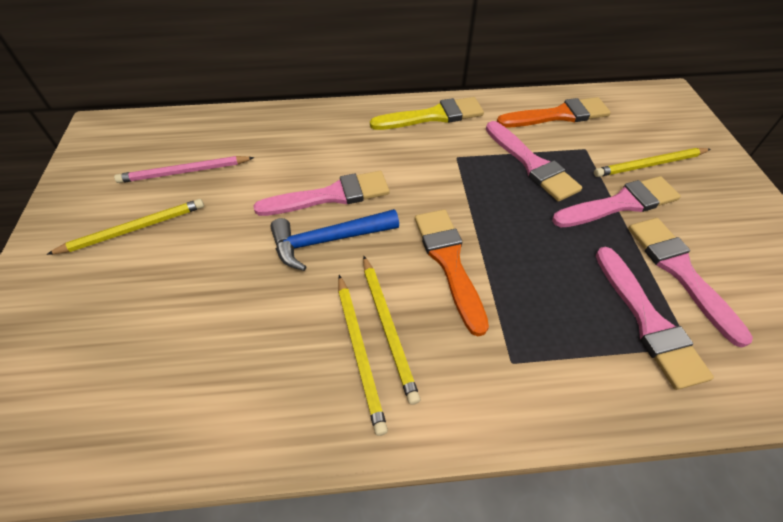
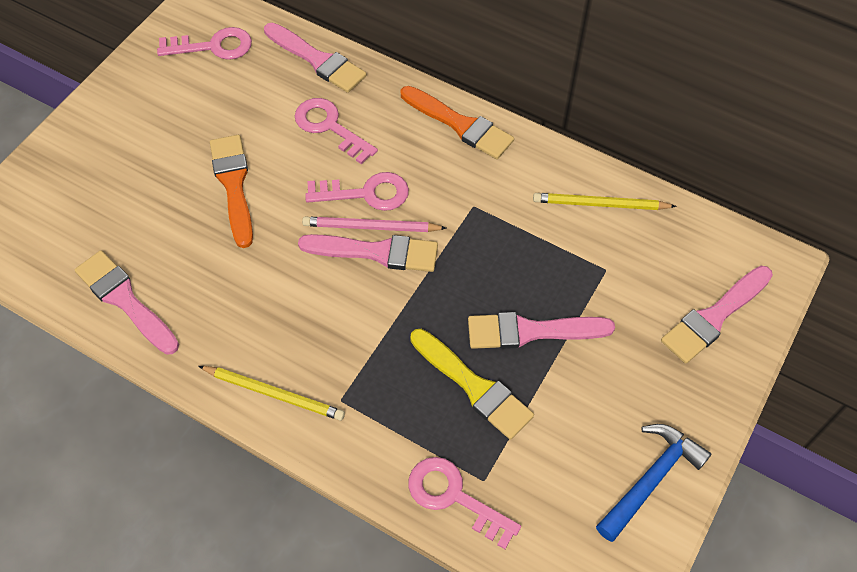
pink key: none = 0 -> [157,27,252,60] [295,98,378,164] [305,172,409,211] [408,457,521,549] = 4
yellow pencil: [46,199,204,255] [338,275,388,436] [363,256,420,405] [594,148,711,177] = 4 -> [199,366,345,421] [533,193,677,210] = 2

